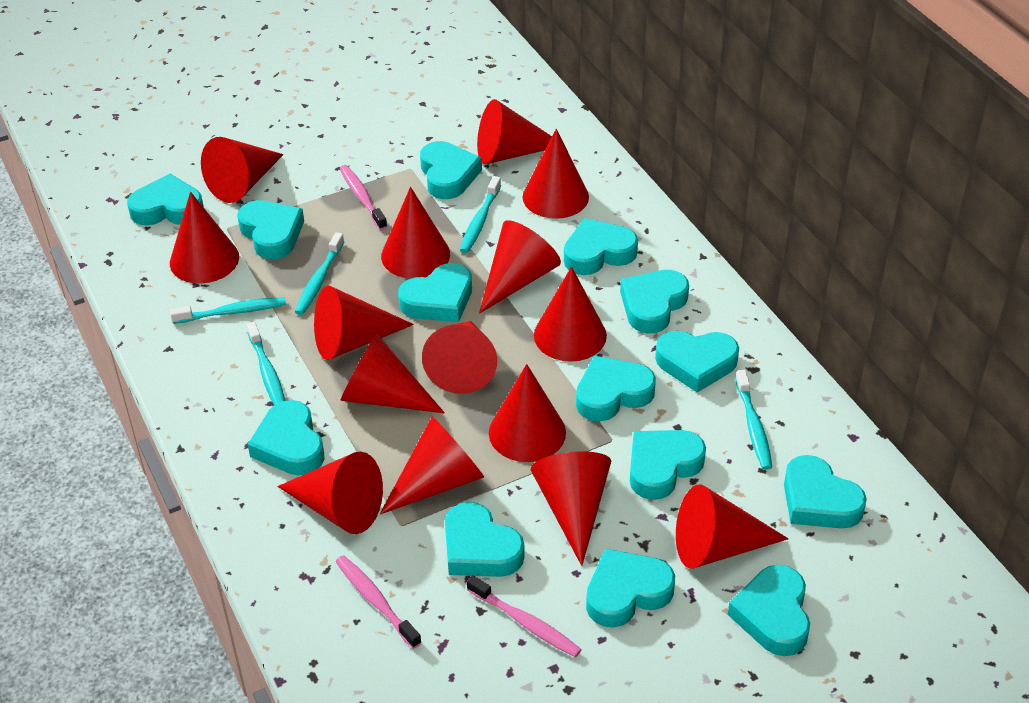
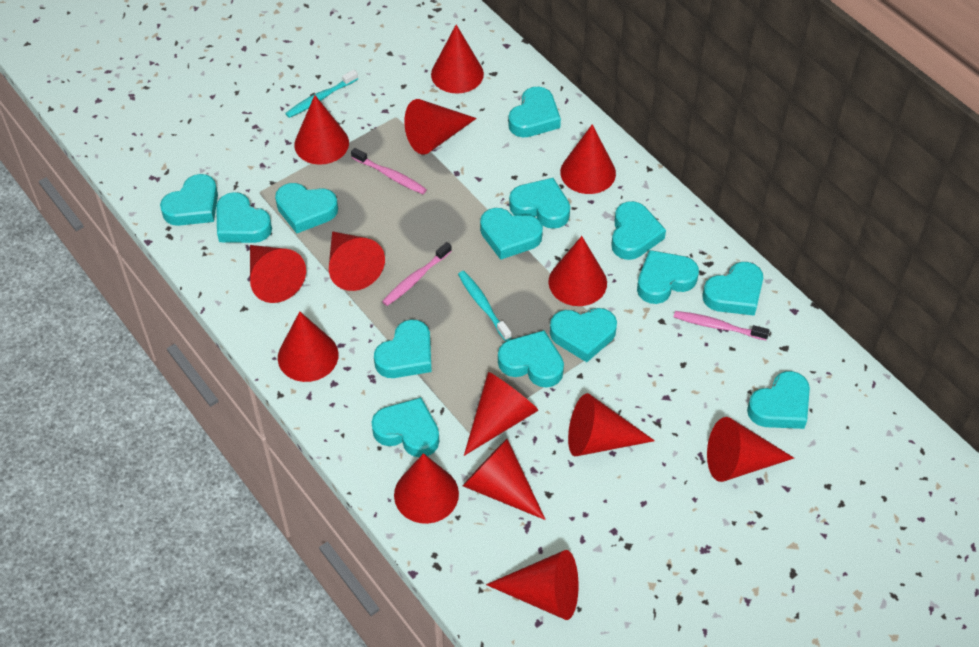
red cone: [170,192,239,284] [201,137,284,203] [277,452,383,534] [314,286,414,360] [340,334,445,413] [380,417,484,514] [381,187,450,279] [422,321,497,394] [477,99,552,164] [479,220,561,313] [489,364,566,462] [523,129,589,219] [531,451,611,566] [534,267,607,362] [676,485,789,569] = 15 -> [250,245,306,303] [278,311,339,382] [294,95,349,165] [329,231,385,291] [394,453,459,524] [404,99,477,155] [431,25,484,94] [463,439,546,520] [464,372,538,456] [486,550,579,620] [548,236,607,306] [560,124,616,194] [568,393,655,456] [707,417,794,482] = 14
turquoise toothbrush: [170,297,286,324] [247,322,285,405] [295,232,344,315] [460,176,501,253] [735,370,772,470] = 5 -> [285,70,358,118] [458,271,512,341] = 2

